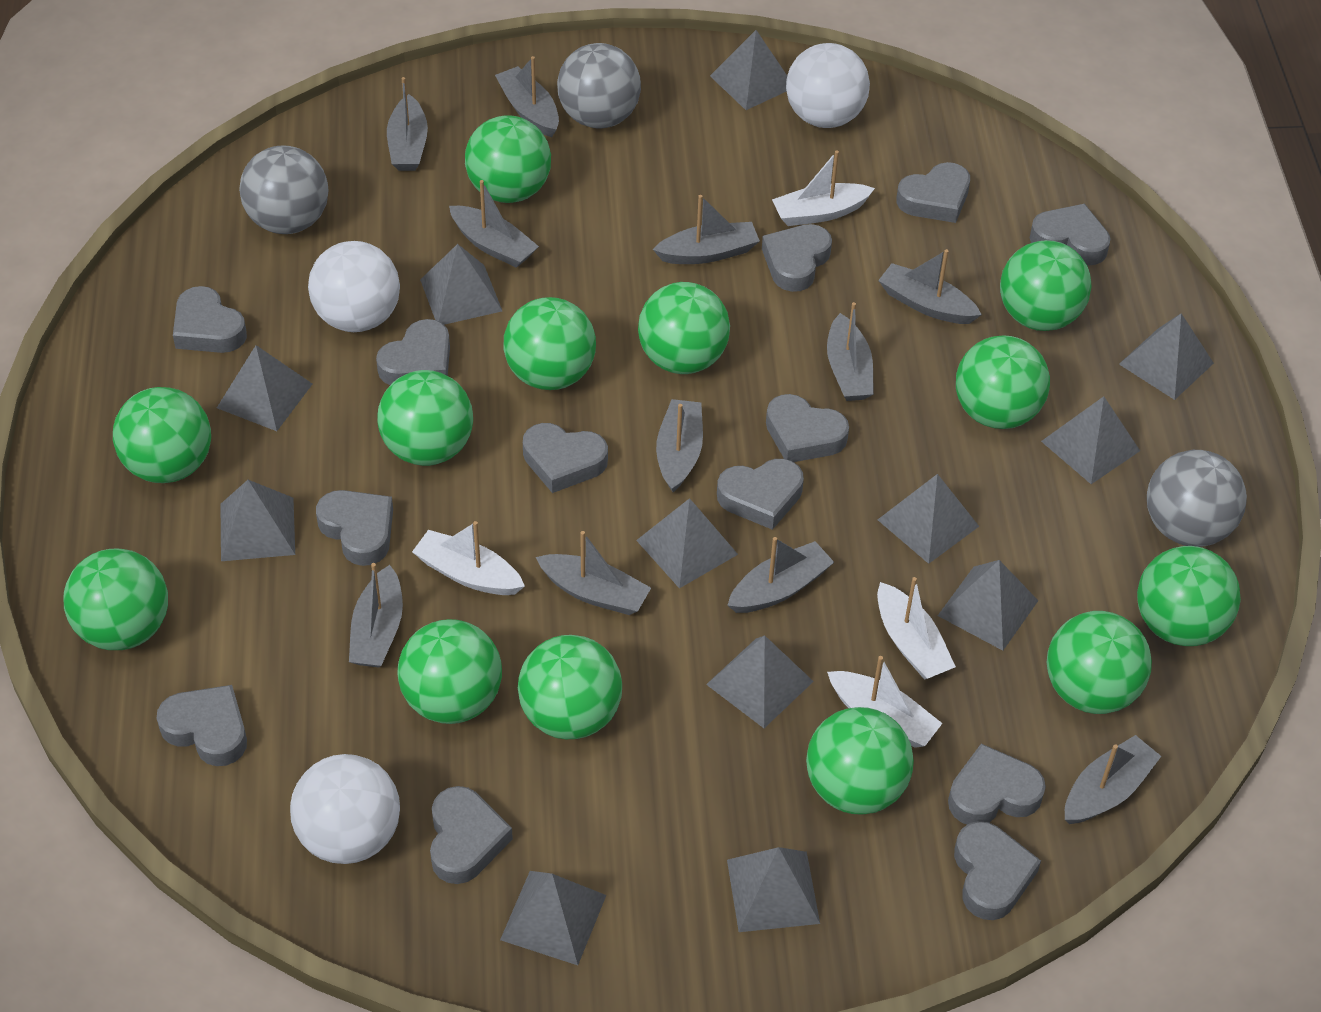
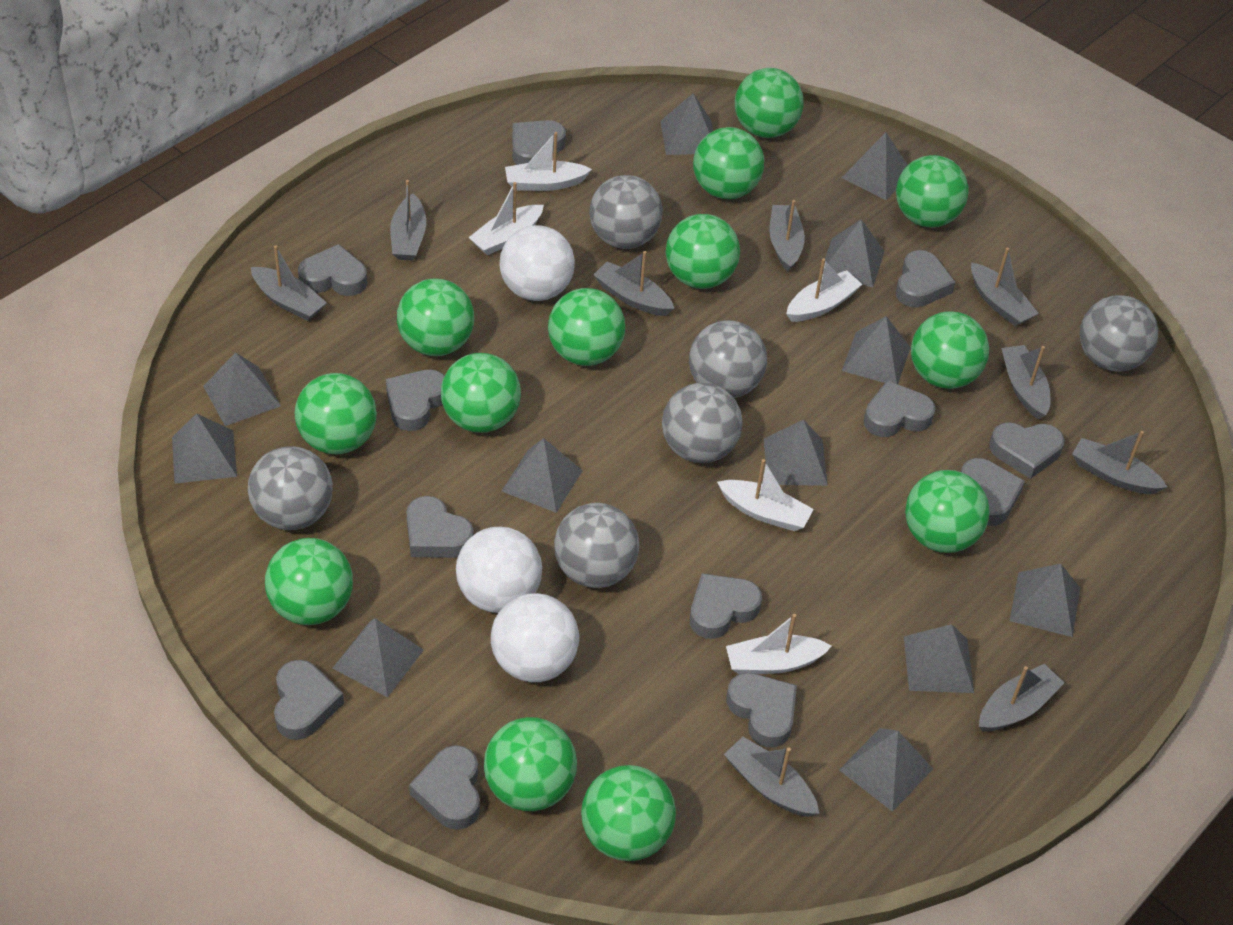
grey ball: [239,146,329,234] [557,43,641,128] [1147,450,1247,547] = 3 -> [248,446,333,530] [554,503,639,588] [589,175,663,249] [662,383,743,463] [689,320,767,398] [1080,295,1158,372] = 6
grey boat: [349,563,403,667] [387,77,428,171] [449,180,539,268] [495,56,559,137] [536,531,651,615] [653,195,760,264] [656,399,703,492] [727,537,834,613] [827,302,874,401] [878,249,982,324] [1065,735,1161,824] = 11 -> [251,245,327,321] [390,180,426,261] [593,251,675,316] [724,736,819,817] [770,200,805,272] [971,247,1039,326] [979,664,1064,732] [1001,345,1050,419] [1072,431,1167,494] = 9
grey heart: [157,685,247,766] [173,286,247,353] [316,490,393,566] [376,319,450,385] [430,786,513,884] [523,423,608,493] [717,459,804,530] [762,224,832,292] [766,394,849,462] [896,162,970,223] [948,744,1046,825] [954,821,1041,920] [1030,204,1110,266] = 13 -> [274,660,344,740] [298,244,367,296] [386,369,445,431] [406,496,474,558] [409,745,480,830] [512,120,566,165] [690,574,762,639] [727,673,797,747] [864,381,936,437] [896,250,955,308] [961,458,1025,526] [989,422,1065,479] = 12
white boat: [412,521,525,595] [772,151,875,226] [827,656,942,748] [877,577,956,680] = 4 -> [468,182,544,255] [505,132,592,191] [717,459,814,531] [726,614,832,674] [786,258,862,322] = 5

